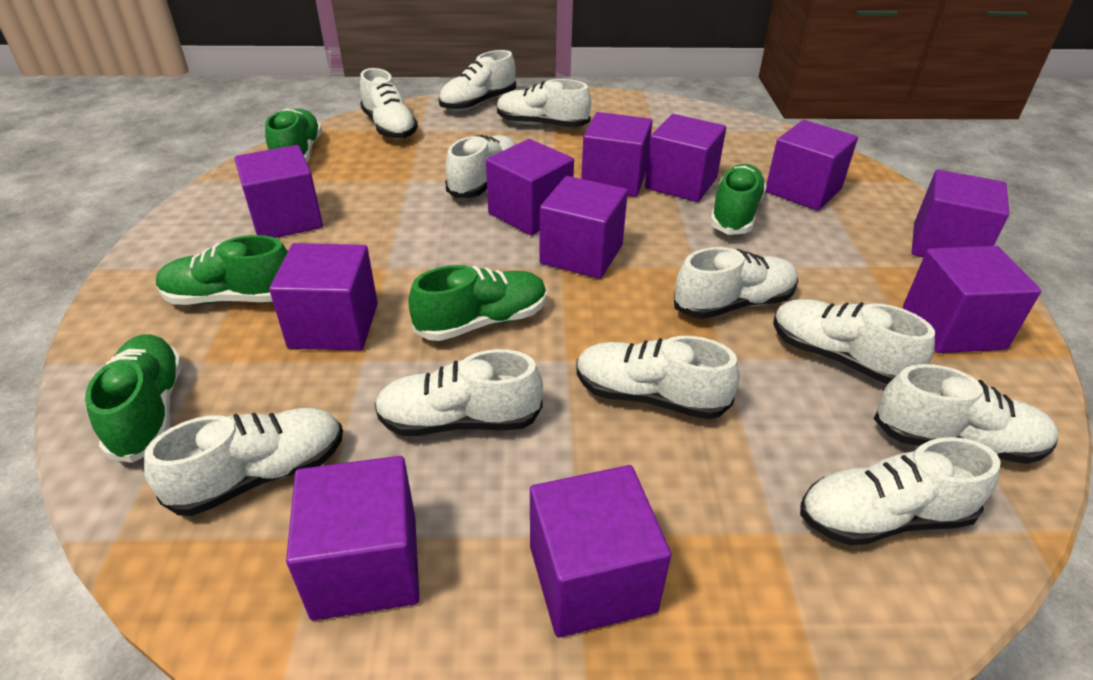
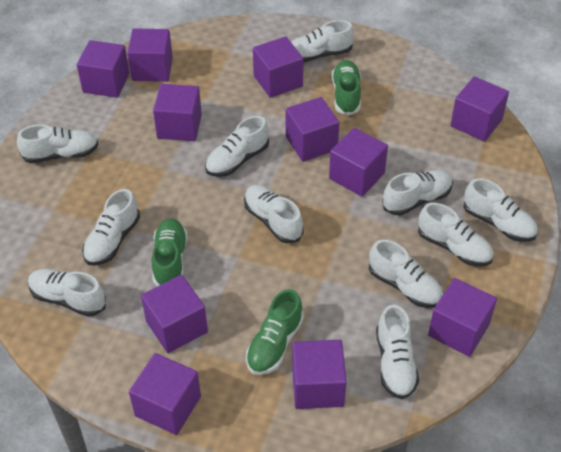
green shoe: [85,334,182,463] [156,235,288,305] [265,109,322,163] [408,265,547,341] [710,164,766,235] = 5 -> [152,218,188,286] [246,289,304,375] [332,60,361,116] = 3

